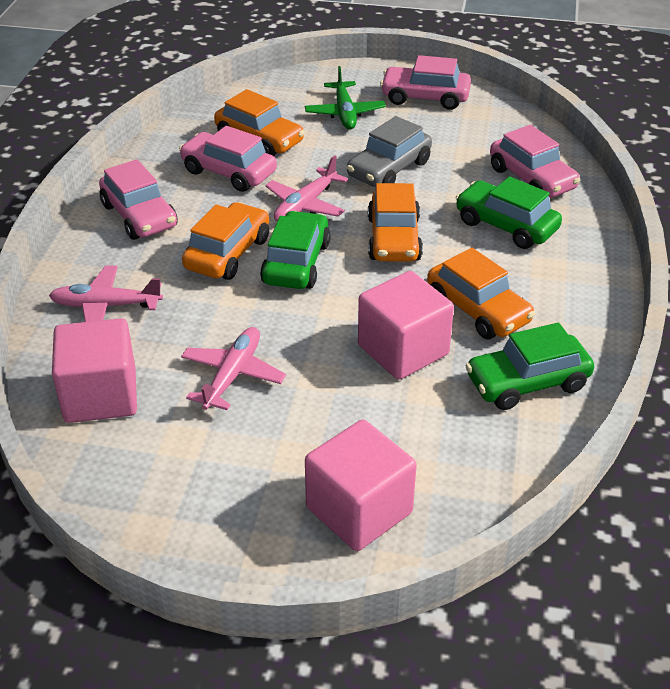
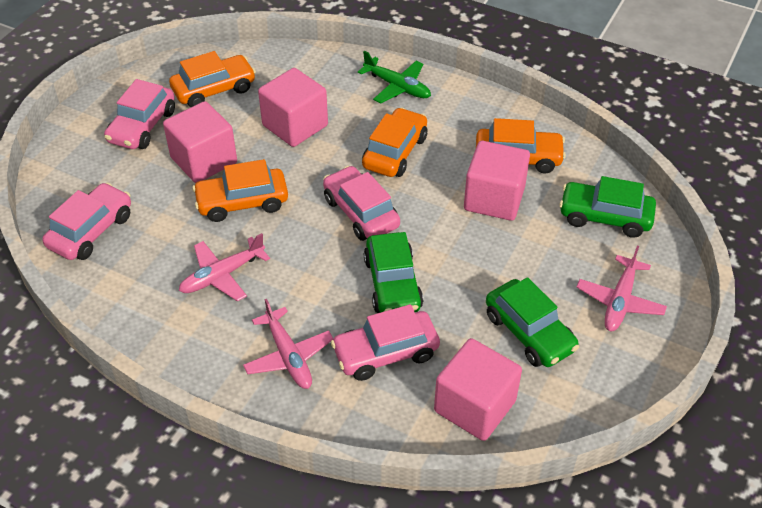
grey car: [347,116,432,187] = 1 -> none = 0
pink cube: [52,318,137,423] [305,420,417,551] [358,271,454,380] = 3 -> [163,101,237,183] [258,68,328,147] [434,338,522,441] [464,141,530,221] = 4

